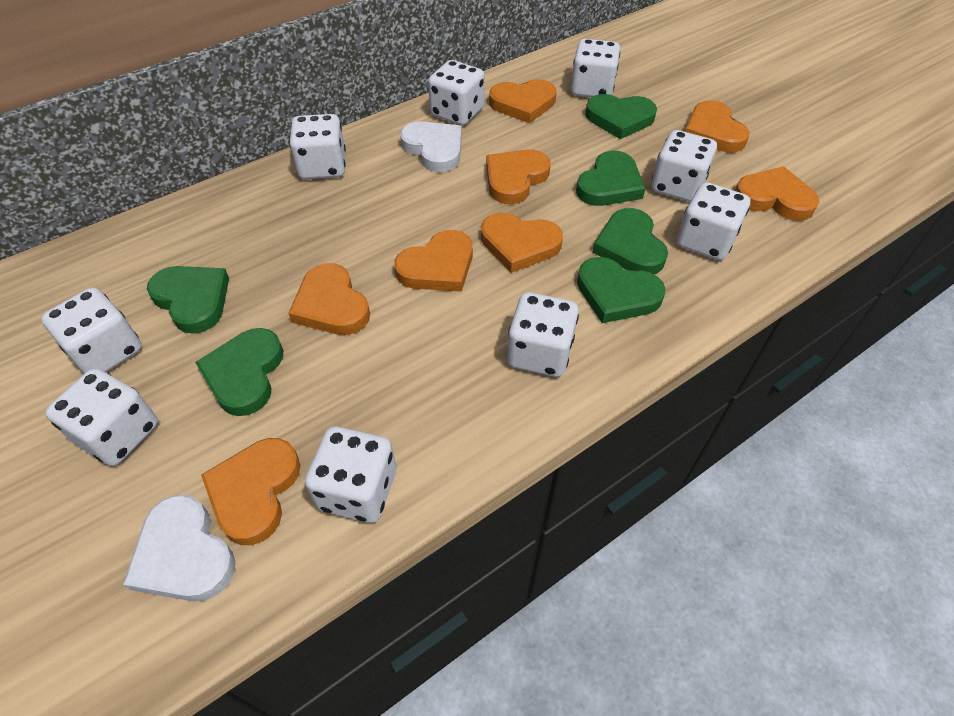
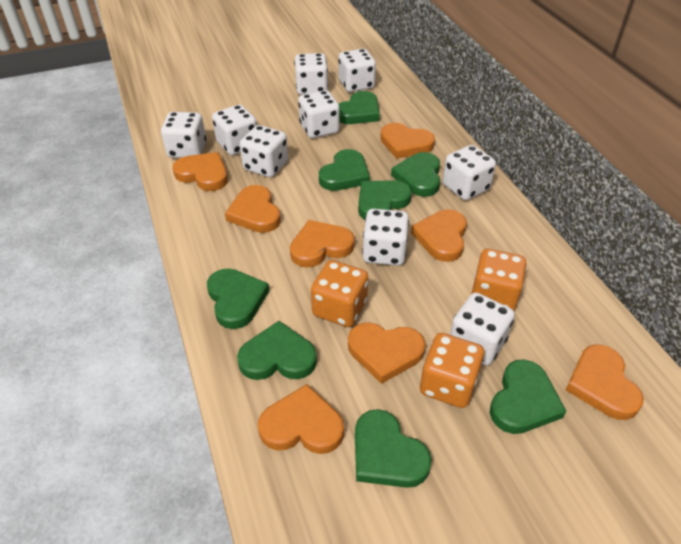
green heart: [147,266,229,334] [195,328,283,416] [576,151,645,206] [577,257,666,323] [585,94,657,139] [592,208,668,274] = 6 -> [207,268,269,329] [237,321,317,380] [319,149,370,191] [339,91,380,124] [355,409,432,488] [358,180,412,220] [391,152,440,197] [490,359,566,434] = 8
orange dice: none = 0 -> [311,260,368,327] [420,333,484,408] [471,249,527,311] = 3
white heart: [123,495,236,602] [400,121,462,172] = 2 -> none = 0

